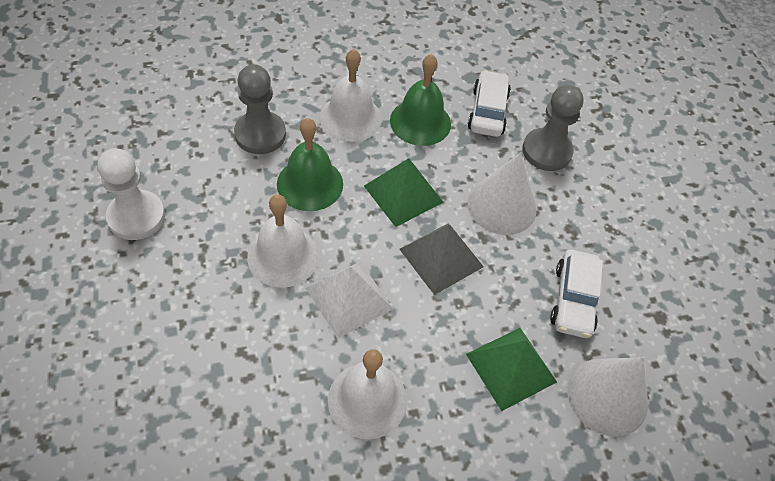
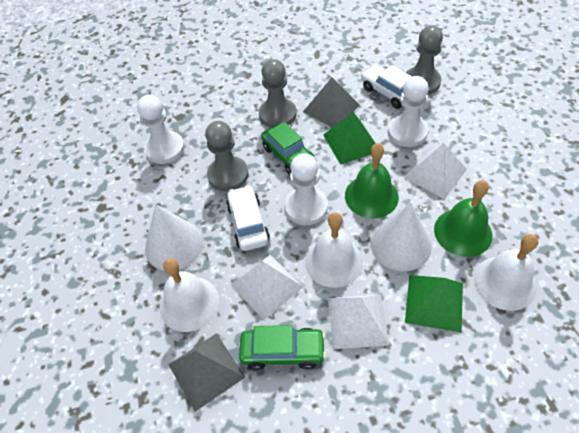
green car: none = 0 -> [239,325,326,370] [261,122,317,175] = 2
grey pawn: [234,64,286,154] [522,84,584,171] = 2 -> [205,121,249,191] [259,59,296,128] [406,25,443,95] = 3
grey pyramid: [399,224,484,295] = 1 -> [168,333,245,412] [303,77,360,128] = 2
white pawn: [97,148,165,240] = 1 -> [137,95,185,164] [285,153,328,225] [388,76,429,147] = 3
white pyramid: [306,261,393,338] = 1 -> [231,255,303,320] [328,295,389,349] [404,143,467,199] = 3

